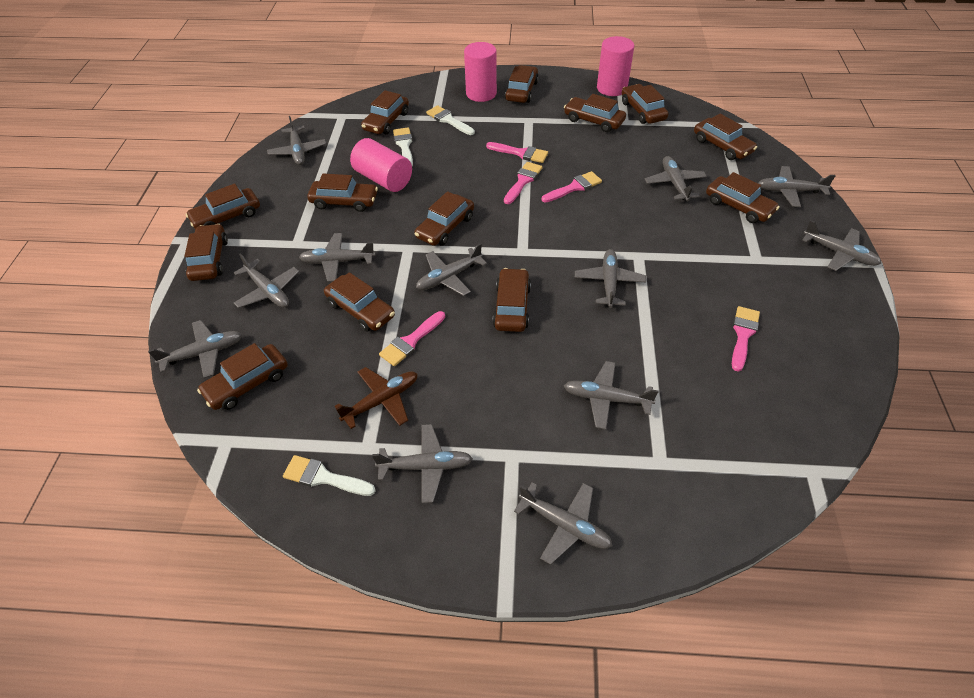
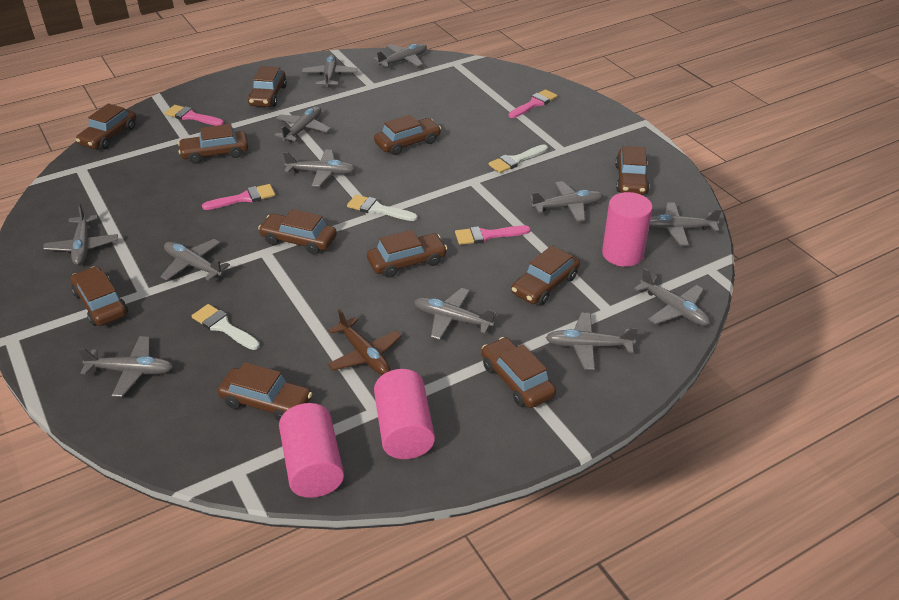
brown car: [184,224,228,281] [186,184,260,229] [197,343,288,410] [307,173,378,212] [324,272,395,332] [361,90,409,134] [414,191,474,246] [493,268,531,332] [505,65,539,103] [564,94,626,132] [622,84,668,124] [694,114,757,160] [706,172,780,223] = 13 -> [71,266,128,326] [76,104,136,149] [178,124,248,164] [218,362,312,421] [248,66,287,107] [258,209,337,254] [367,230,448,278] [374,115,441,155] [481,337,556,408] [511,245,580,305] [615,146,650,195] = 11
pink brush: [379,311,445,366] [486,142,548,163] [504,162,542,204] [542,171,602,203] [732,306,760,371] = 5 -> [165,105,224,126] [202,184,275,210] [455,226,531,245] [509,89,558,118] = 4

